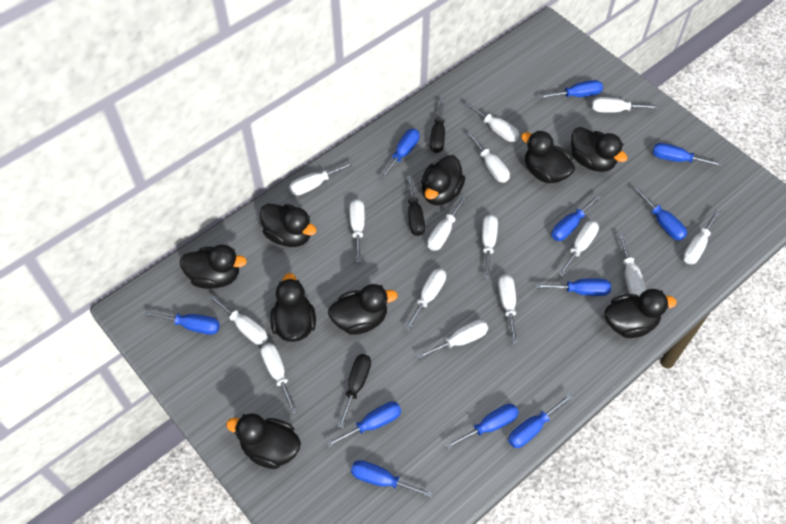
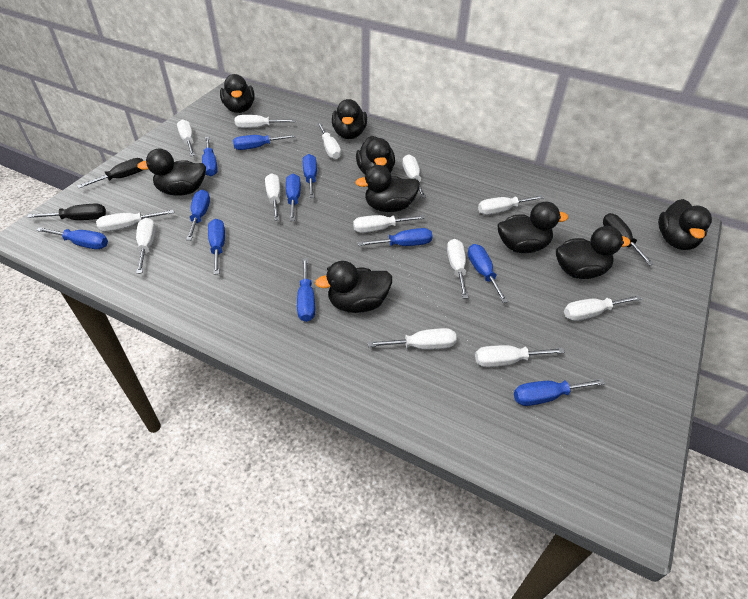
white screwdriver: [209,295,268,345] [261,343,297,413] [289,161,354,196] [349,199,365,262] [404,269,446,331] [417,320,488,359] [427,195,467,251] [464,102,519,142] [467,132,510,183] [482,215,498,279] [498,274,518,344] [558,221,599,276] [592,97,659,113] [618,234,646,297] [683,210,720,264] = 15 -> [96,209,174,232] [136,218,156,274] [177,119,195,156] [235,115,295,128] [265,173,281,221] [317,123,341,159] [353,215,425,233] [368,328,457,350] [402,154,426,198] [447,239,468,299] [475,345,565,367] [478,195,544,215] [564,295,642,321] = 13

